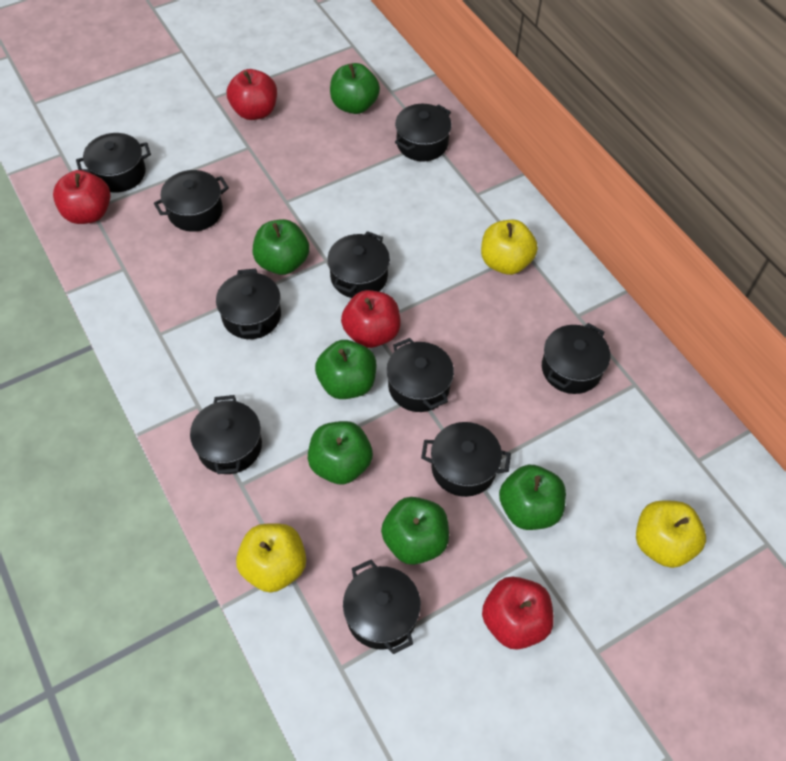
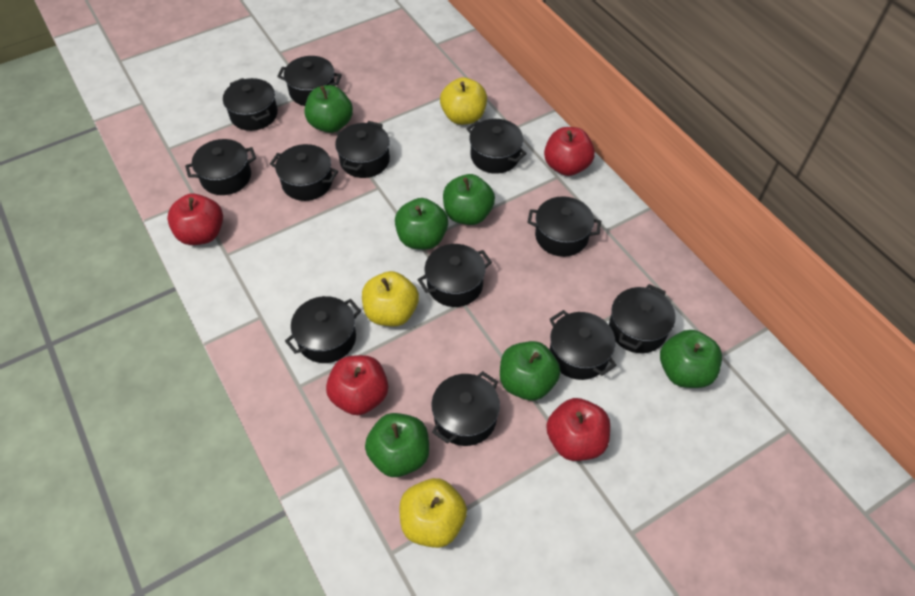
black pot: [76,133,151,193] [154,170,229,232] [190,395,262,474] [216,269,281,339] [327,231,390,298] [343,560,421,654] [387,338,454,412] [395,104,452,161] [421,422,511,497] [542,323,610,394] = 10 -> [185,139,256,195] [223,78,278,131] [270,144,338,201] [277,56,342,106] [285,296,361,363] [335,121,390,178] [418,244,492,307] [432,371,500,446] [467,119,527,174] [527,196,601,257] [549,310,617,380] [609,284,676,353] = 12

